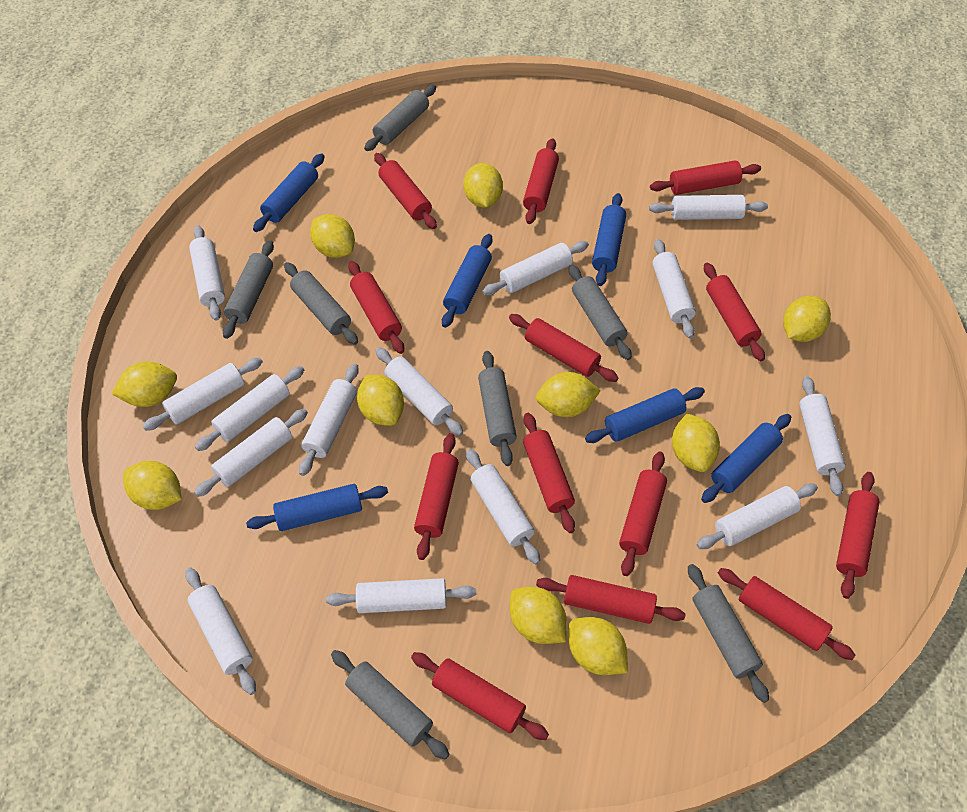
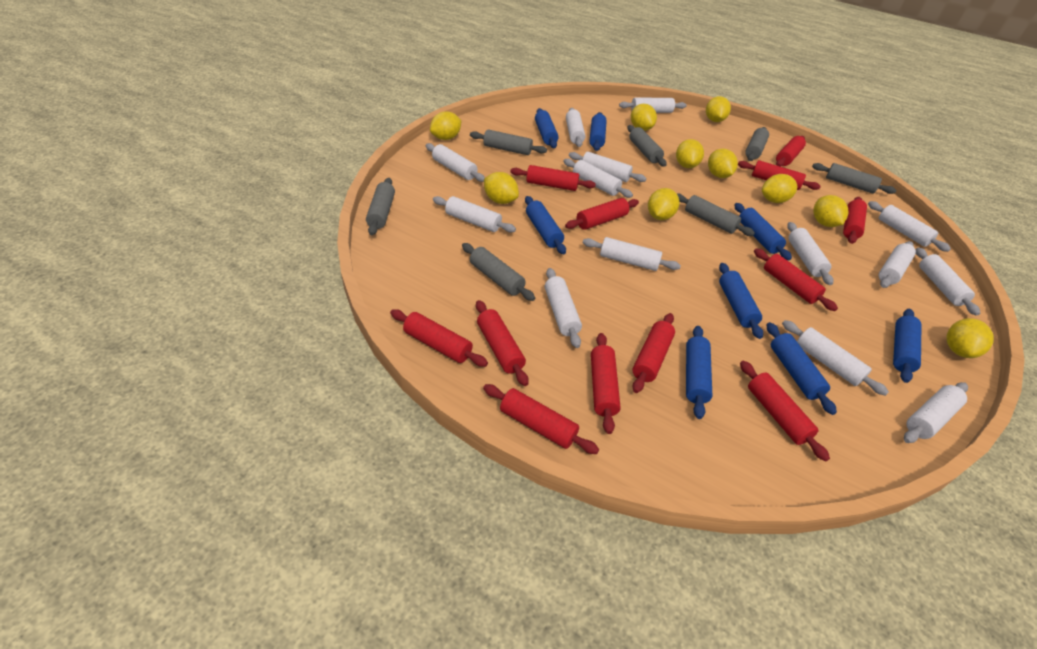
blue rolling pin: [246,484,388,531] [253,153,324,232] [442,234,492,328] [585,387,705,443] [592,193,626,286] [701,414,791,503] = 6 -> [525,196,566,254] [535,108,559,148] [589,112,607,151] [686,326,712,419] [719,263,763,339] [734,203,792,260] [767,322,837,415] [893,309,922,383] = 8
red rolling pin: [348,261,404,354] [374,153,437,229] [411,652,549,740] [414,433,459,560] [509,314,619,382] [523,138,559,224] [523,413,575,533] [536,575,685,624] [619,451,667,576] [650,160,761,195] [704,262,765,361] [718,568,855,660] [836,472,880,599] = 13 -> [390,309,488,367] [476,300,529,386] [483,384,599,454] [510,165,596,191] [565,198,639,230] [591,333,621,434] [632,313,675,393] [738,160,821,190] [740,360,830,462] [754,248,838,311] [776,136,806,167] [843,197,867,244] = 12

